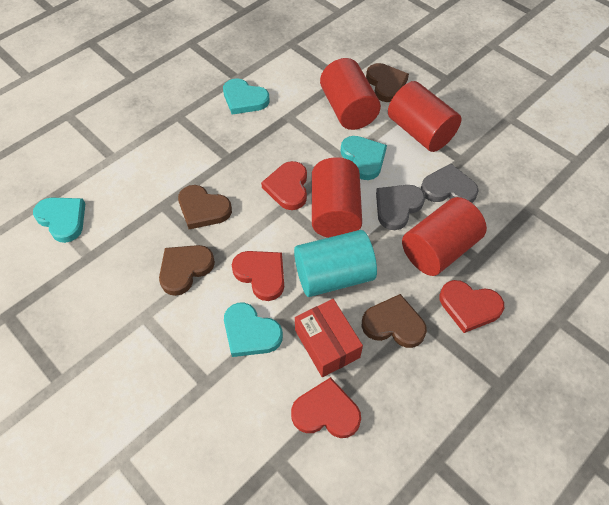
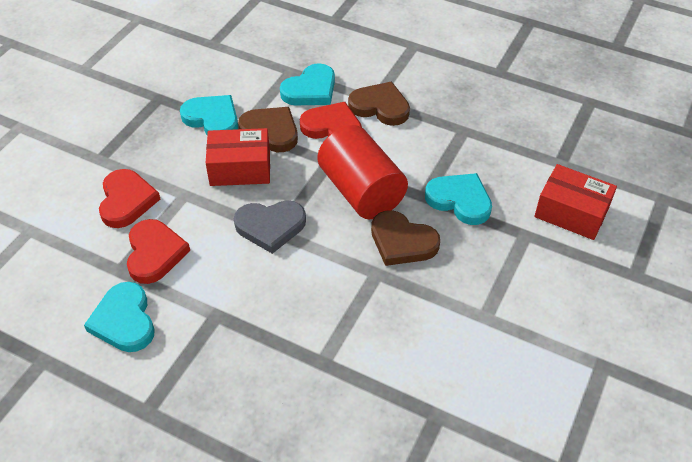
brown heart: [159,245,215,296] [178,185,232,229] [362,294,427,348] [366,63,409,102] = 4 -> [238,107,298,152] [348,82,410,126] [371,210,440,266] = 3
grey heart: [376,185,425,230] [421,164,479,203] = 2 -> [234,200,306,254] = 1
red box: [295,299,363,377] = 1 -> [206,128,270,186] [534,164,617,240] = 2
red cylinder: [312,157,362,238] [320,58,381,130] [388,81,461,152] [402,197,487,276] = 4 -> [317,125,408,219] = 1
red heart: [232,251,284,301] [261,161,307,210] [291,377,361,438] [440,280,504,333] = 4 -> [99,169,160,228] [127,219,190,284] [300,102,362,139] = 3
turquoise cylinder: [294,230,377,297] = 1 -> none = 0

